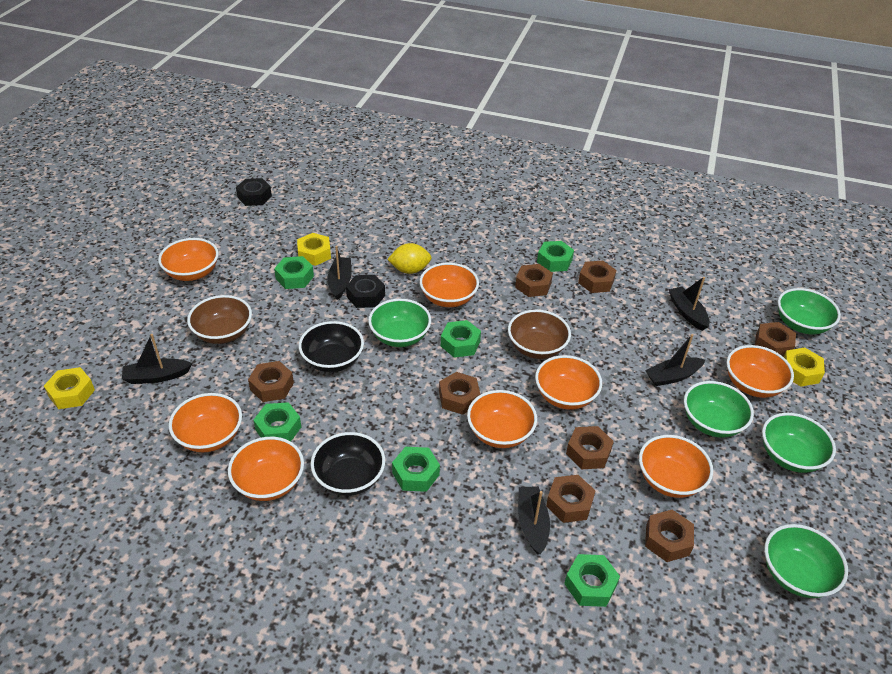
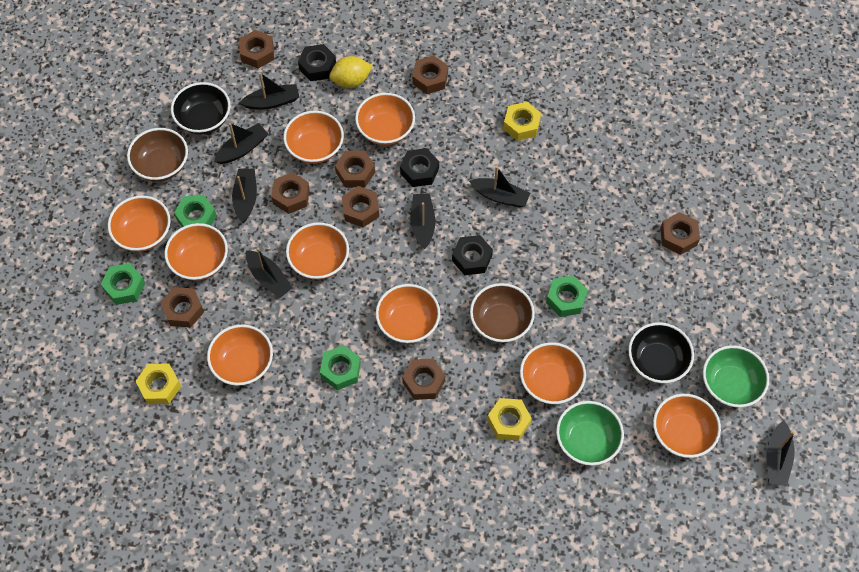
black boat: [122,334,192,384] [327,246,352,300] [518,486,550,555] [645,334,705,386] [669,277,710,331] = 5 -> [214,123,268,164] [232,169,257,223] [239,73,299,110] [246,248,292,298] [411,193,435,249] [469,166,530,207] [767,420,795,486] = 7
black nut: [236,178,272,206] [346,275,385,308] = 2 -> [298,44,336,81] [400,148,439,187] [452,235,493,275] = 3
green bowl: [368,299,431,347] [684,381,754,438] [762,413,836,473] [764,524,848,598] [778,288,841,335] = 5 -> [556,401,624,466] [703,345,769,407] = 2
green nut: [253,402,301,441] [274,256,314,289] [392,447,440,492] [441,320,481,358] [537,241,574,272] [564,554,620,607] = 6 -> [101,263,145,305] [174,195,217,227] [320,345,361,390] [546,275,588,317] = 4
orange bowl: [158,238,219,281] [169,393,242,452] [228,437,304,501] [420,263,479,307] [467,390,537,448] [535,355,602,410] [639,435,713,498] [726,345,794,398] = 8 -> [108,196,170,252] [165,223,228,281] [207,324,273,386] [283,111,344,164] [286,222,349,280] [355,93,415,145] [376,284,440,343] [520,342,586,404] [653,394,721,458] = 9

